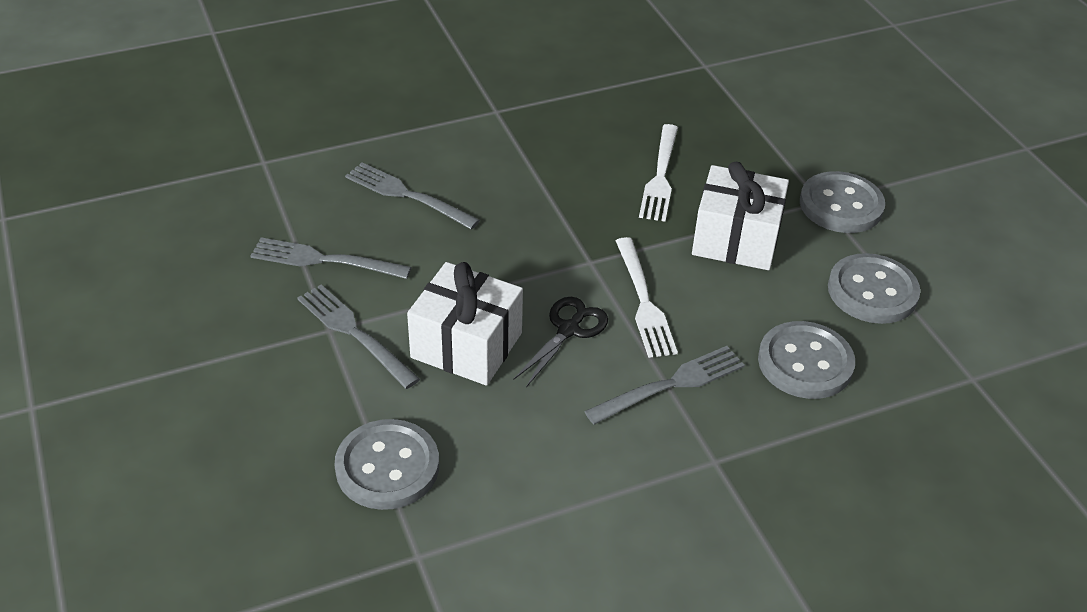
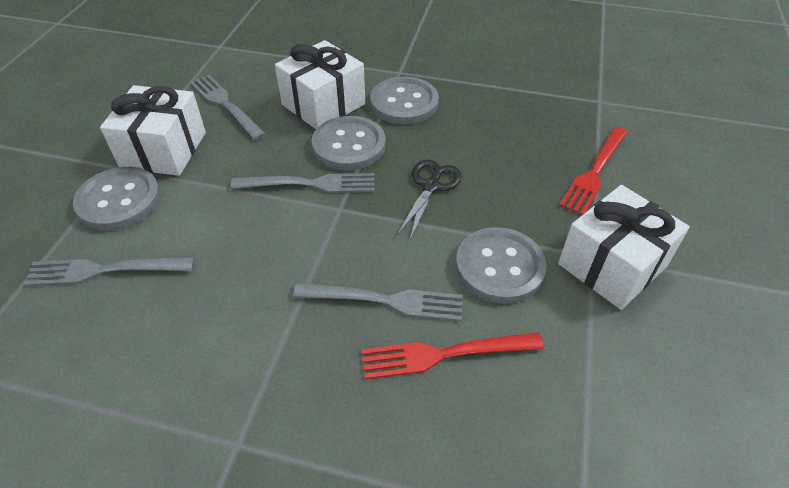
red fork: none = 0 -> [362,333,544,380] [559,127,628,215] = 2
white fork: [616,237,678,358] [639,124,678,222] = 2 -> none = 0
white gift: [407,262,523,386] [692,162,789,270] = 2 -> [100,85,206,176] [275,40,365,129] [558,185,690,310] = 3

